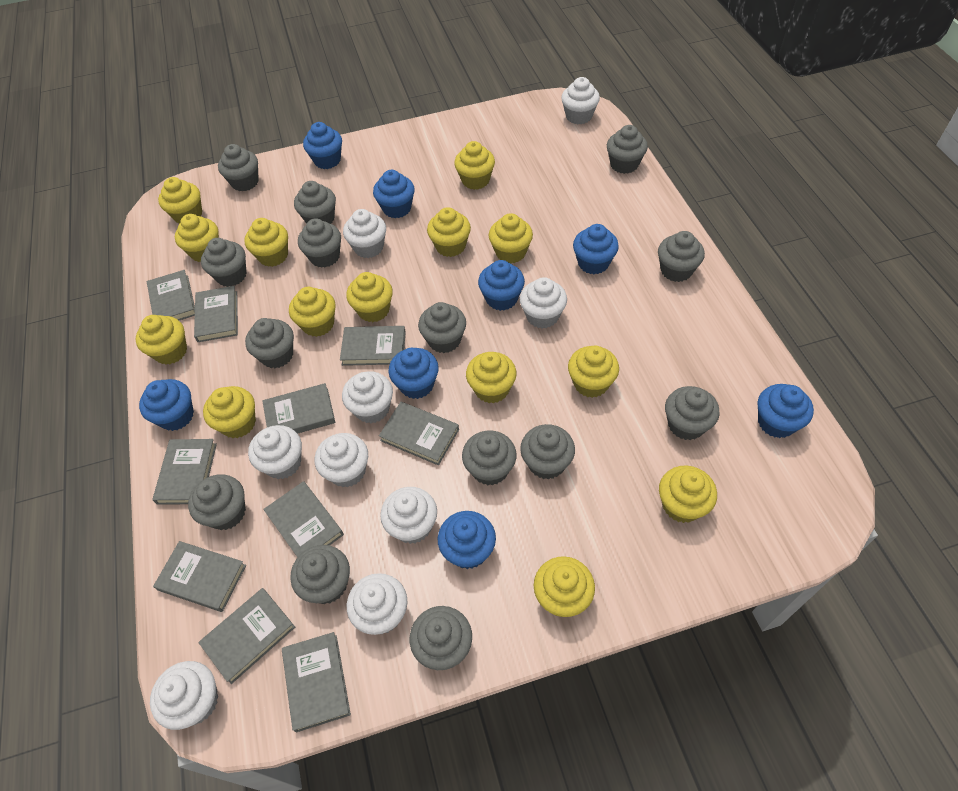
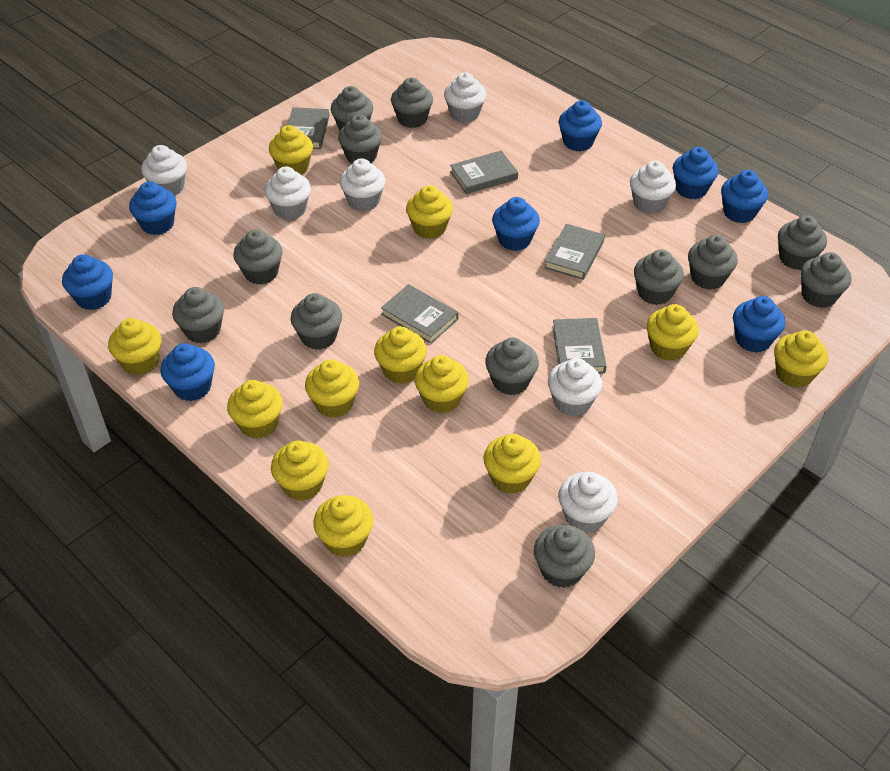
grey book: [147,270,195,320] [152,439,217,505] [153,541,246,612] [194,286,238,342] [198,588,295,684] [262,383,335,434] [263,481,344,558] [282,632,351,732] [340,326,406,366] [379,402,459,465] = 10 -> [288,107,329,149] [381,284,458,344] [450,151,518,194] [544,224,605,280] [552,318,607,374] = 5
grey cupcake: [188,474,246,530] [201,238,246,287] [218,144,259,191] [245,318,294,368] [290,545,350,604] [294,181,336,224] [298,218,341,268] [410,606,472,670] [418,302,466,353] [462,431,516,486] [520,424,575,479] [607,125,648,174] [658,231,705,282] [665,386,720,440] = 14 -> [172,287,224,343] [234,230,283,285] [291,293,342,350] [331,86,373,131] [338,114,382,164] [391,78,433,128] [485,338,539,395] [534,525,595,588] [634,249,684,305] [688,235,738,290] [778,215,827,270] [800,252,851,308] = 12
white cupcake: [150,661,218,730] [248,425,302,479] [315,433,368,487] [342,371,393,423] [343,209,386,258] [347,573,407,635] [380,487,437,544] [520,277,567,328] [561,77,600,124] = 9 -> [141,145,187,196] [265,167,311,220] [340,158,385,211] [444,72,486,123] [548,358,602,416] [558,472,618,533] [630,161,676,213] = 7
yellow cupcake: [136,315,187,364] [158,177,202,224] [175,214,219,262] [203,386,256,438] [244,218,288,267] [289,287,336,337] [346,272,393,322] [427,207,471,257] [454,141,495,190] [466,352,517,404] [488,213,533,264] [534,556,595,617] [568,346,619,398] [659,465,717,523] = 14 -> [108,318,161,375] [227,380,283,439] [269,125,313,175] [271,441,329,501] [305,359,359,418] [313,495,374,557] [374,326,427,384] [406,185,453,239] [415,355,469,413] [483,434,541,494] [646,304,699,361] [774,330,828,388] = 12

